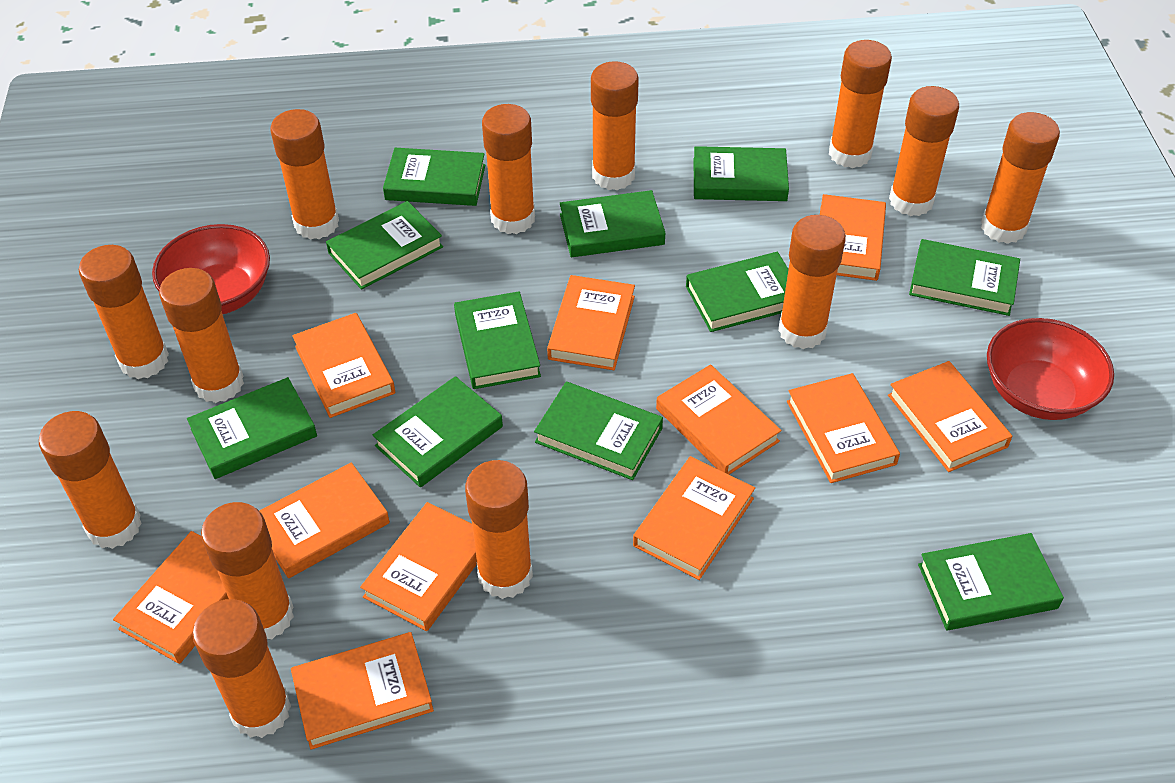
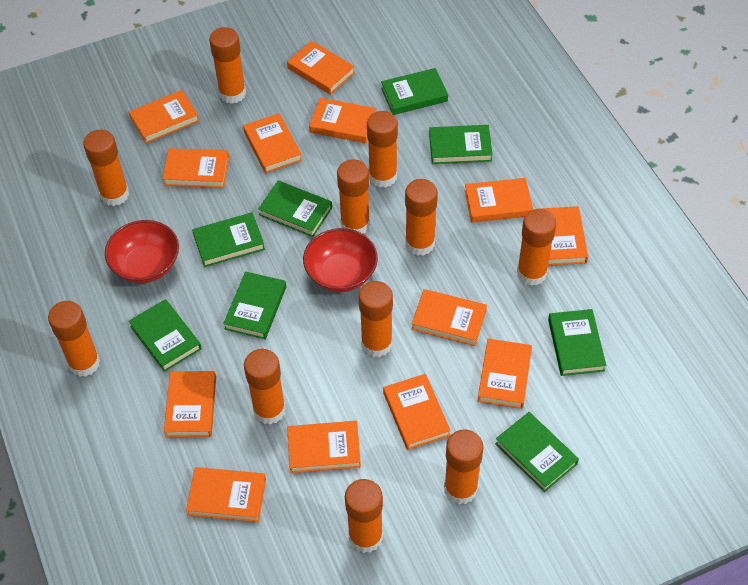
green book: [187,377,317,479] [326,201,443,290] [373,376,503,487] [383,148,485,206] [454,291,541,389] [534,381,663,480] [560,190,665,257] [686,252,789,332] [694,146,789,201] [909,239,1020,316] [918,533,1064,630] = 11 -> [129,299,202,372] [192,212,265,267] [223,271,286,339] [258,180,332,237] [381,68,448,115] [429,125,493,164] [495,412,579,492] [548,309,606,376] = 8
orange book: [113,531,229,664] [259,462,390,578] [291,632,434,750] [292,313,395,418] [360,502,477,631] [547,275,635,370] [633,456,755,580] [656,364,782,474] [787,373,900,483] [820,194,886,281] [888,361,1012,472] = 11 -> [129,90,199,143] [162,148,229,188] [164,371,216,437] [186,467,266,522] [243,113,302,173] [287,41,355,95] [287,421,361,473] [309,98,376,143] [383,374,451,450] [412,289,487,346] [465,178,533,223] [478,339,532,409] [540,206,588,266] = 13
orange glue stick: [39,411,142,549] [79,245,169,379] [159,268,244,403] [192,599,291,738] [201,502,294,639] [270,109,339,240] [465,460,533,599] [482,104,535,234] [591,61,639,190] [778,215,846,349] [829,40,892,168] [889,86,959,216] [981,112,1060,244] = 13 -> [48,301,100,377] [83,130,129,206] [209,27,246,104] [244,349,286,425] [337,160,370,234] [345,479,383,553] [358,281,393,357] [367,111,398,188] [405,179,438,256] [444,429,484,504] [517,209,556,286] = 11

